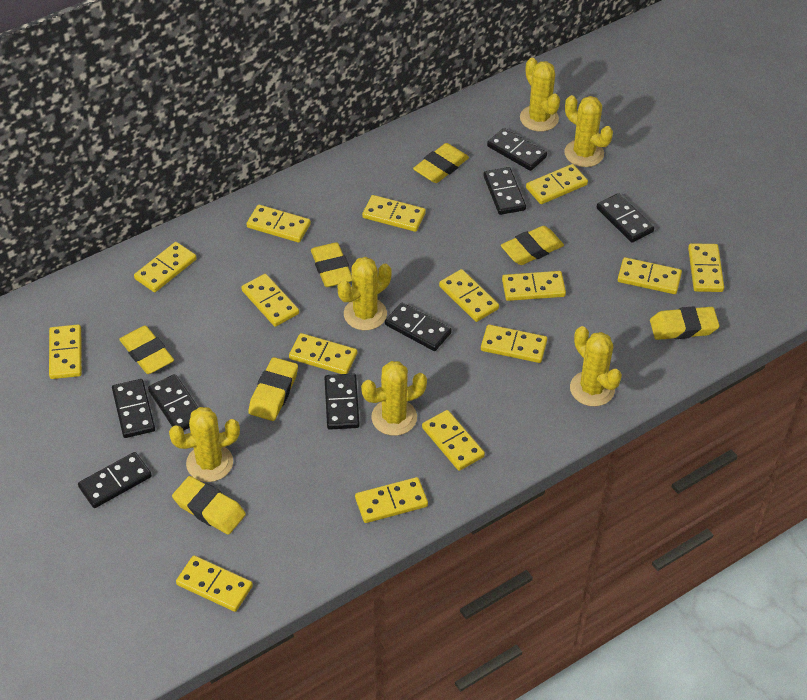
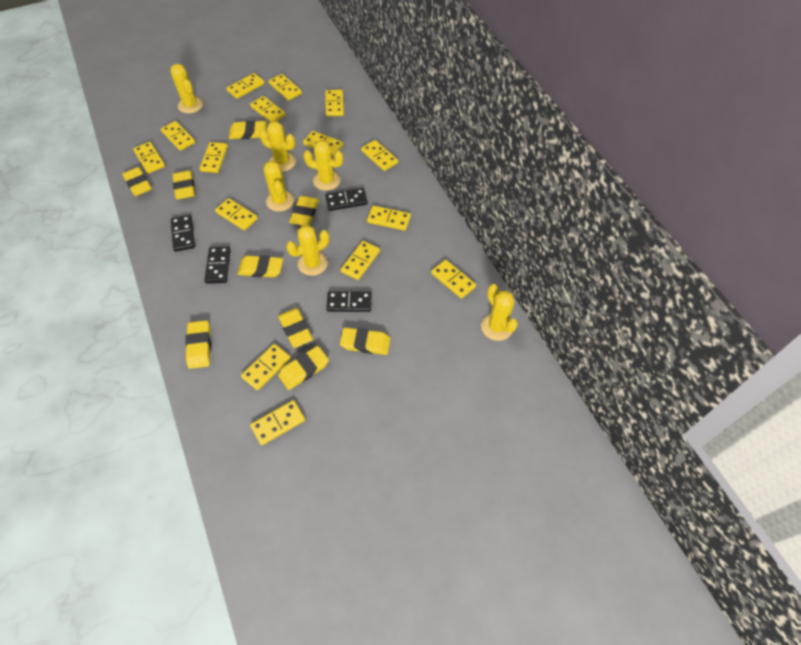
black domino: [78,452,152,508] [112,379,155,438] [148,374,199,431] [324,373,360,430] [385,303,452,351] [483,167,526,215] [487,128,547,171] [597,193,654,243] = 8 -> [171,215,195,252] [204,246,231,284] [325,188,367,211] [326,291,372,312] = 4
yellow eraser: [119,326,174,374] [172,476,246,535] [248,357,298,421] [311,242,352,287] [413,143,469,183] [501,226,564,265] [650,306,720,340] = 7 -> [122,167,152,196] [173,170,195,200] [185,320,211,369] [229,120,267,139] [238,255,283,277] [278,308,313,348] [278,346,329,390] [289,196,319,226] [340,327,391,355] = 9

